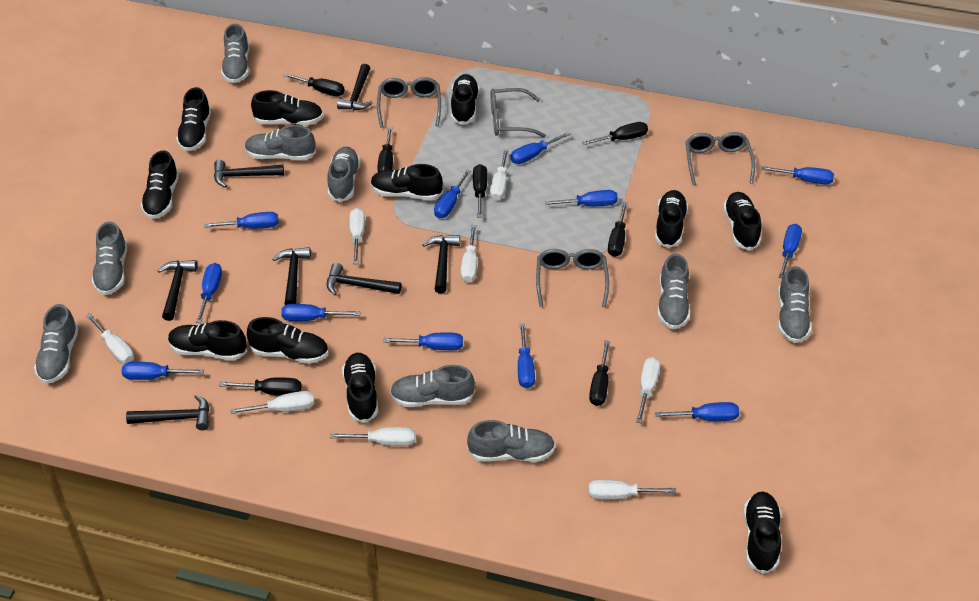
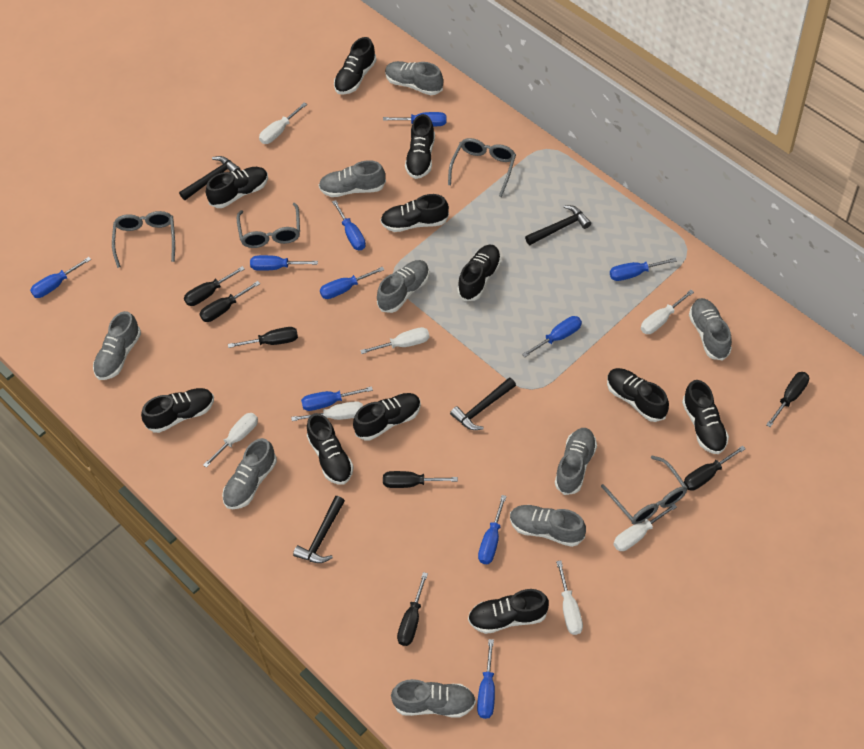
black hammer: [126,394,209,430] [157,260,197,321] [214,160,284,188] [273,247,311,305] [327,263,401,295] [337,64,372,110] [423,235,460,294] = 7 -> [179,156,241,200] [293,496,345,563] [450,377,516,430] [525,205,591,245] = 4
blue screwdriver: [122,362,204,380] [196,263,222,323] [204,212,279,229] [281,304,360,321] [383,333,463,350] [434,169,471,218] [510,132,571,164] [518,323,535,388] [545,190,618,206] [655,402,739,421] [761,166,834,184] [779,224,802,279] = 12 -> [30,257,91,298] [250,255,318,271] [301,386,373,411] [320,267,384,299] [332,200,366,250] [383,112,447,126] [477,639,495,719] [478,495,507,564] [522,316,582,357] [610,258,677,281] = 10
white screwdriver: [86,313,134,364] [230,391,314,414] [330,427,415,446] [350,208,365,264] [461,225,477,282] [490,149,509,200] [588,480,676,500] [636,357,660,423] = 8 -> [203,413,258,468] [259,102,307,144] [291,401,363,421] [360,327,430,354] [556,561,583,635] [614,504,677,551] [641,290,694,334] = 7

